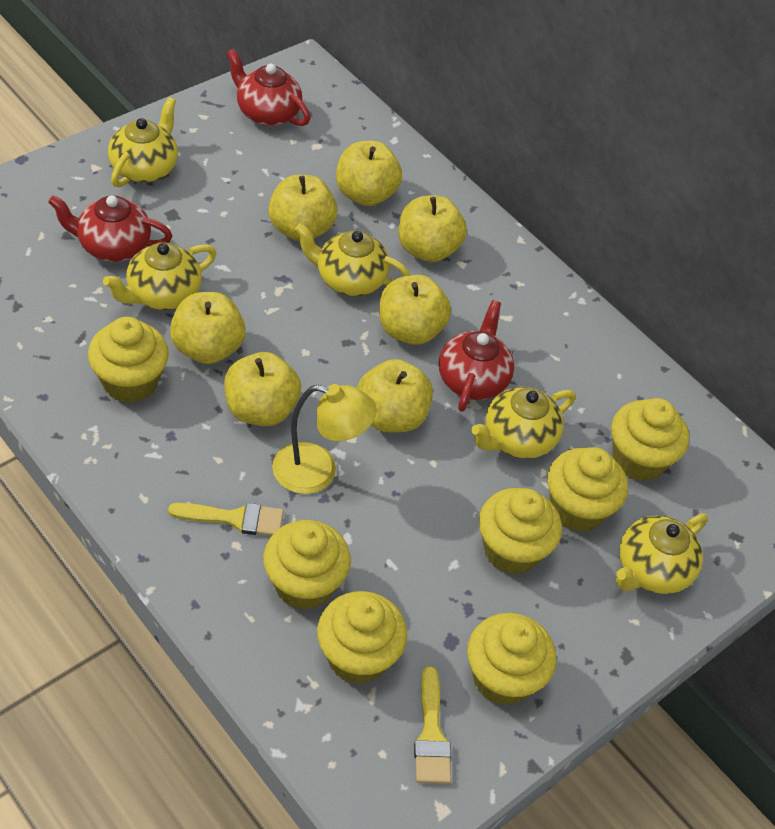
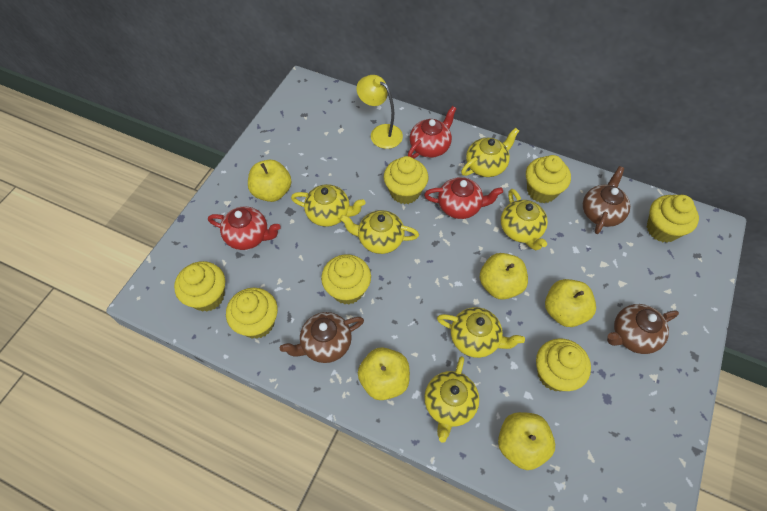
brown teapot: none = 0 -> [280,312,364,363] [583,166,630,234] [607,304,679,354] = 3
yellow apple: [170,292,246,364] [224,352,301,426] [268,175,337,241] [336,141,402,206] [357,359,433,432] [379,275,451,345] [398,195,467,262] = 7 -> [248,160,291,202] [358,347,410,400] [479,253,528,300] [498,412,555,470] [545,279,596,327] = 5
yellow brush: [168,503,284,536] [414,666,451,784] = 2 -> none = 0
yellow teapot: [103,242,216,310] [108,97,178,187] [295,223,410,296] [471,387,576,459] [616,513,708,594] = 5 -> [291,184,366,227] [340,210,419,254] [424,356,479,443] [437,307,525,358] [461,128,519,177] [501,189,548,250] = 6

